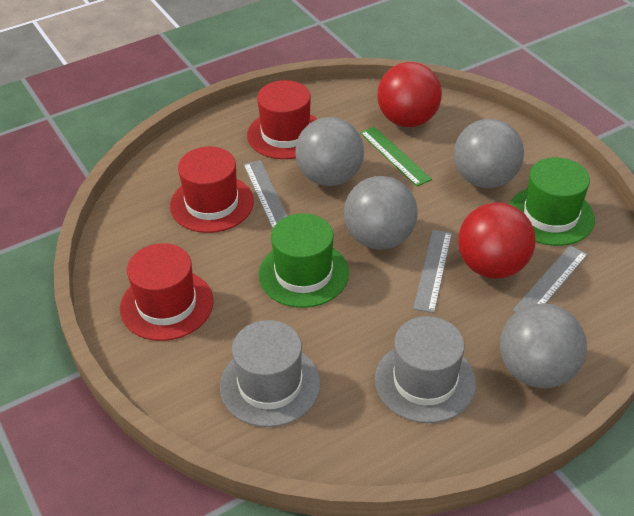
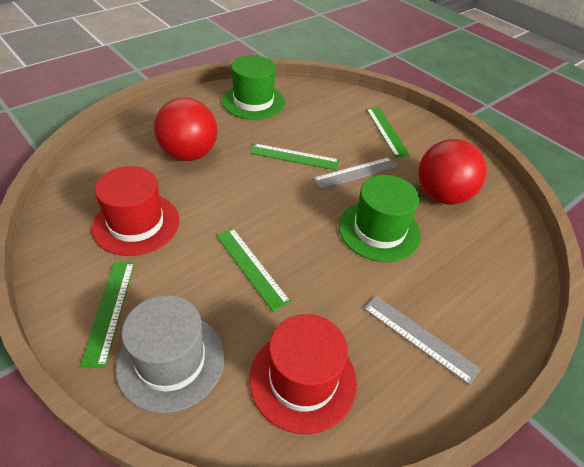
green ruler: [360,126,432,187] = 1 -> [80,262,135,368] [216,228,291,312] [250,143,339,170] [366,107,410,157] = 4
grey ball: [296,117,364,186] [344,176,418,250] [454,119,524,188] [500,303,587,388] = 4 -> none = 0
grey hat: [220,320,321,427] [375,316,476,423] = 2 -> [116,295,225,413] = 1
grey ruler: [243,160,287,229] [413,230,452,313] [512,245,588,313] = 3 -> [312,157,398,189] [364,296,481,385] = 2
red hat: [120,243,213,341] [170,146,254,233] [247,80,317,159] = 3 -> [92,166,179,256] [249,314,357,434] = 2

